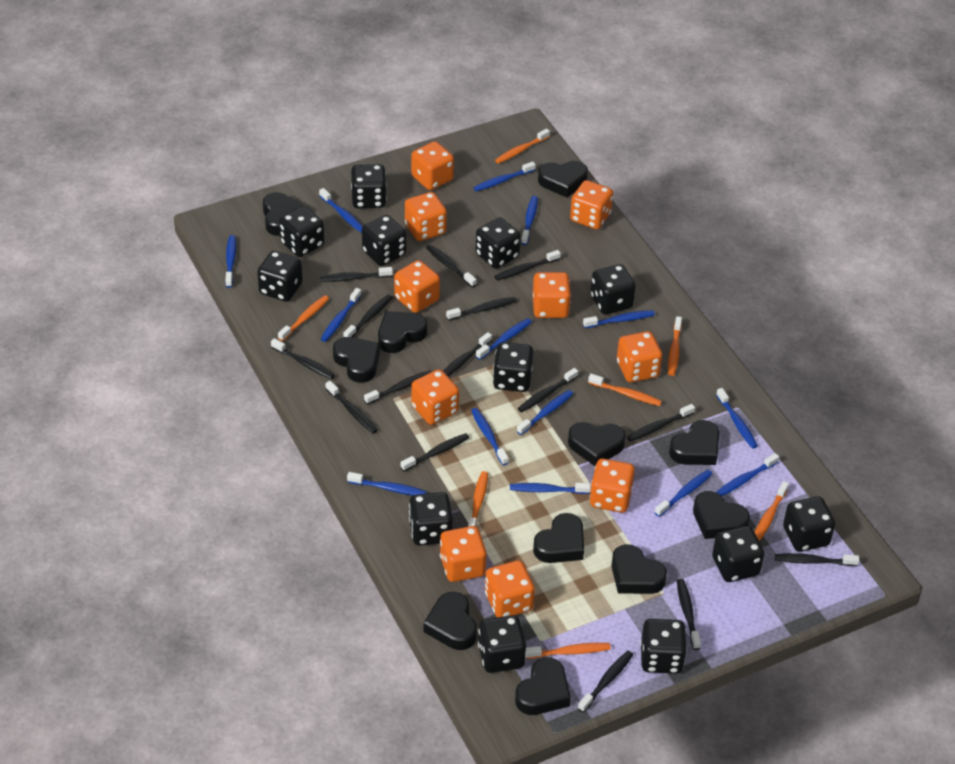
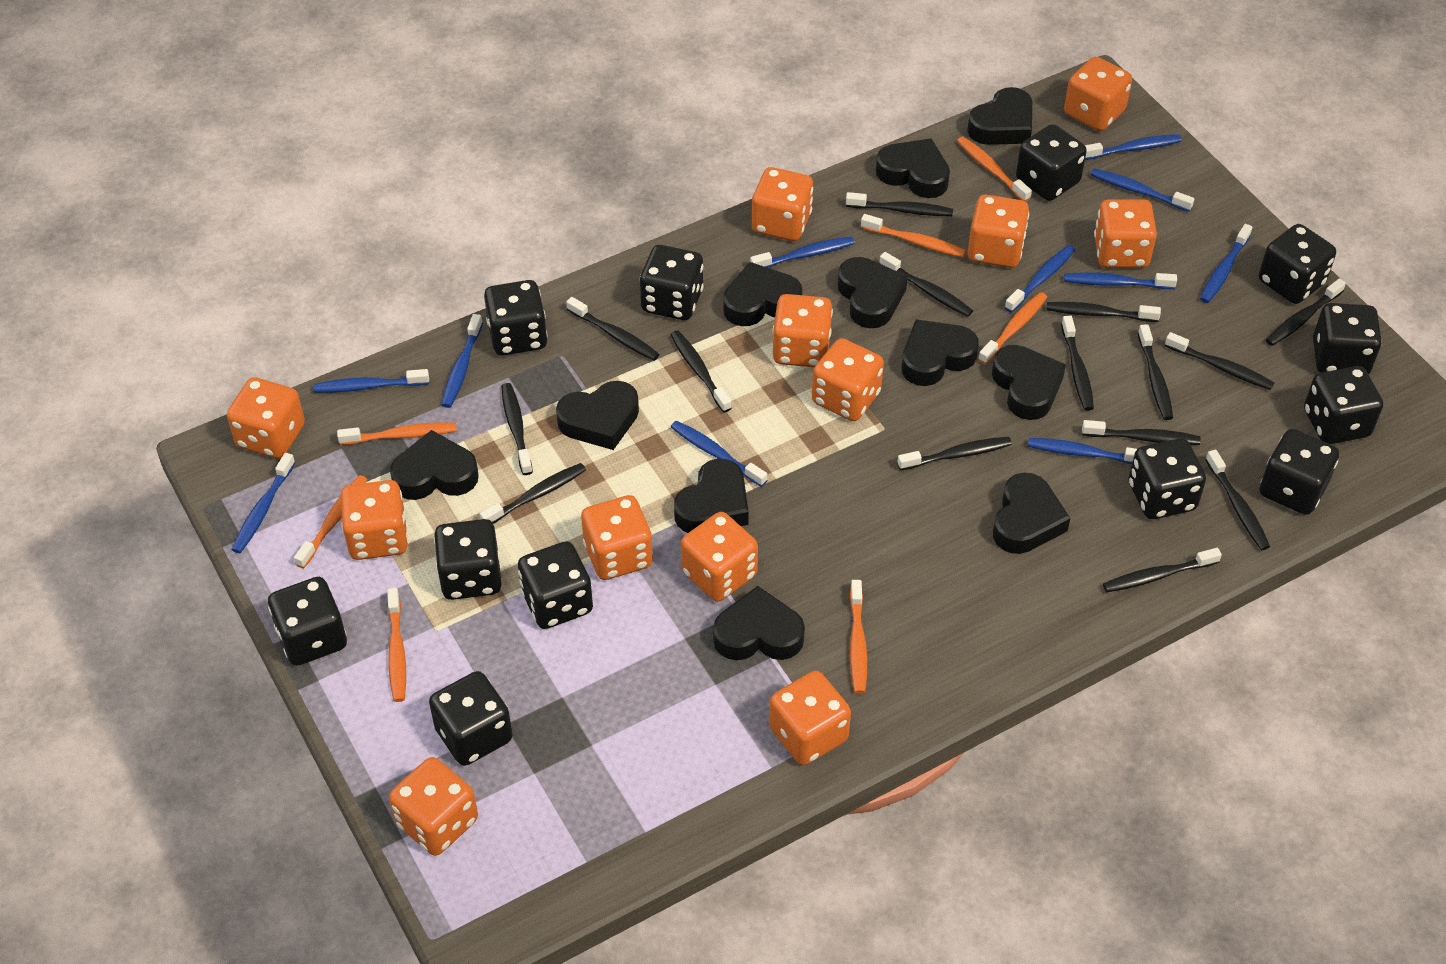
blue toothbrush: [225,235,236,288] [319,188,363,233] [321,288,361,342] [347,472,427,496] [471,408,509,465] [473,161,536,191] [476,318,532,360] [510,483,591,494] [517,390,573,435] [521,196,538,245] [583,310,655,328] [655,470,712,517] [716,388,758,449] [716,453,779,496] = 14 -> [231,453,295,553] [313,369,429,393] [441,314,483,408] [671,421,767,487] [750,236,855,268] [1005,245,1075,313] [1028,438,1137,464] [1064,272,1177,289] [1085,134,1182,160] [1090,168,1194,212] [1200,224,1253,303] = 11
orange dice: [394,260,440,313] [405,192,447,241] [411,141,454,190] [412,369,459,425] [440,526,487,582] [485,560,535,618] [532,272,571,318] [570,180,613,229] [590,459,635,513] [617,331,662,382] = 10 -> [227,377,305,458] [340,480,408,560] [389,757,478,856] [581,495,653,580] [681,512,758,602] [752,167,813,241] [769,671,851,765] [773,294,833,367] [812,338,884,421] [968,195,1029,268] [1064,57,1132,131] [1094,199,1157,268] = 12

